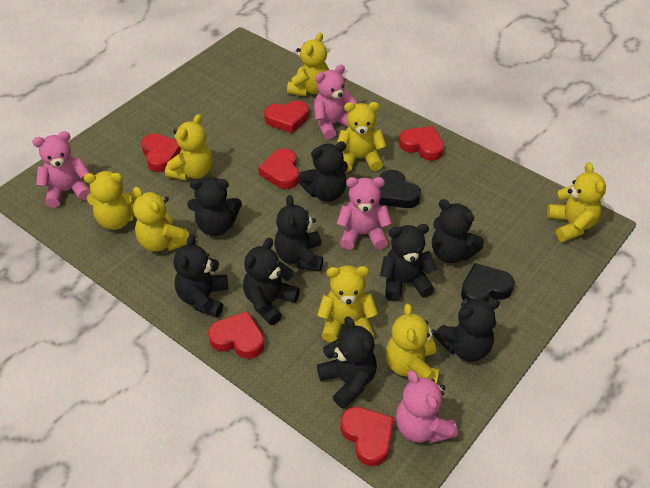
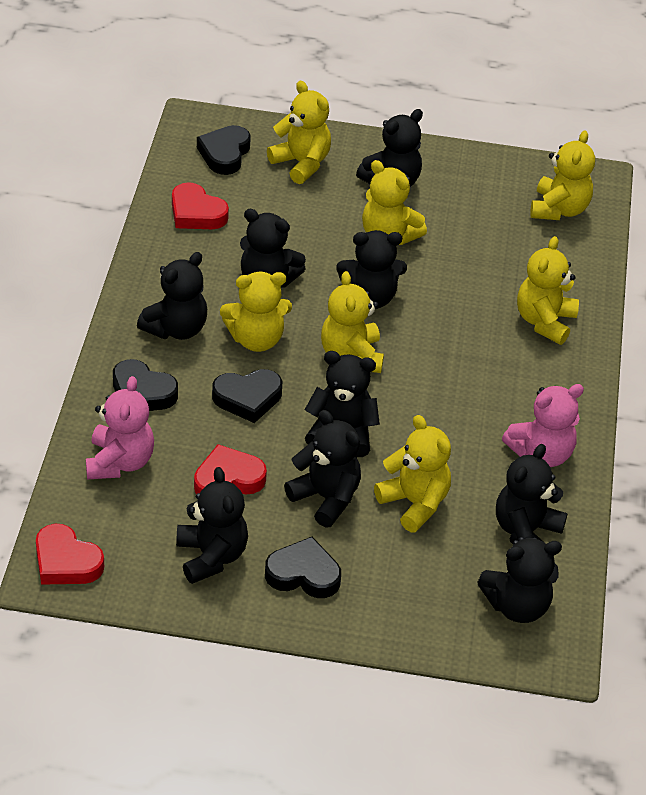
black heart: [379,170,421,208] [461,263,515,302] = 2 -> [113,359,178,411] [197,125,251,175] [212,369,282,423] [265,537,341,598] = 4
pink teddy bear: [32,131,91,208] [314,65,358,139] [337,177,392,250] [396,370,458,443] = 4 -> [86,376,154,479] [502,384,584,467] = 2
red heart: [141,134,182,172] [208,311,264,359] [258,149,299,189] [264,100,309,133] [340,407,394,466] [399,126,444,161] = 6 -> [36,524,104,585] [172,182,229,229] [194,444,267,495] = 3
yellow teddy bear: [84,171,137,230] [133,187,189,252] [165,114,213,181] [287,32,329,96] [317,265,378,342] [337,102,386,172] [386,303,439,384] [547,162,606,242] = 8 -> [220,272,292,352] [267,81,331,184] [321,271,384,373] [362,160,427,245] [374,415,451,532] [517,236,579,345] [530,130,595,220] = 7

